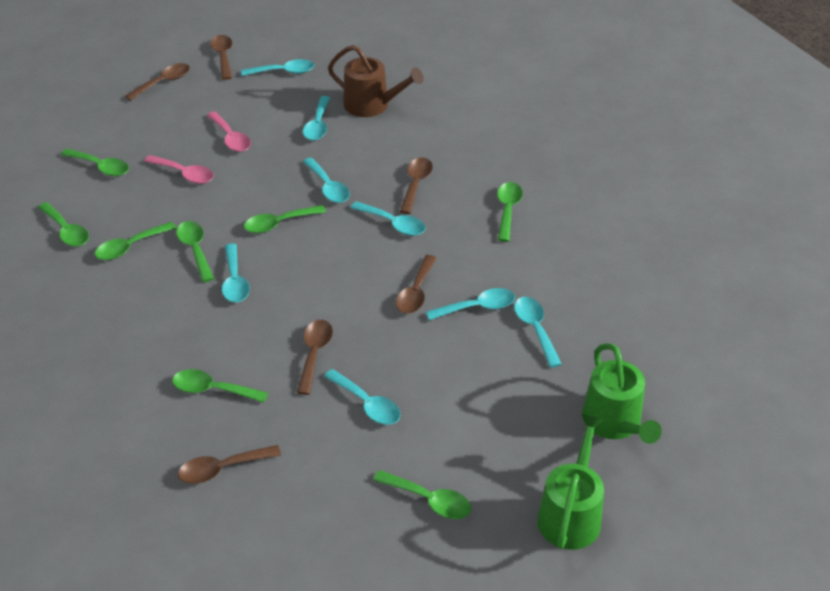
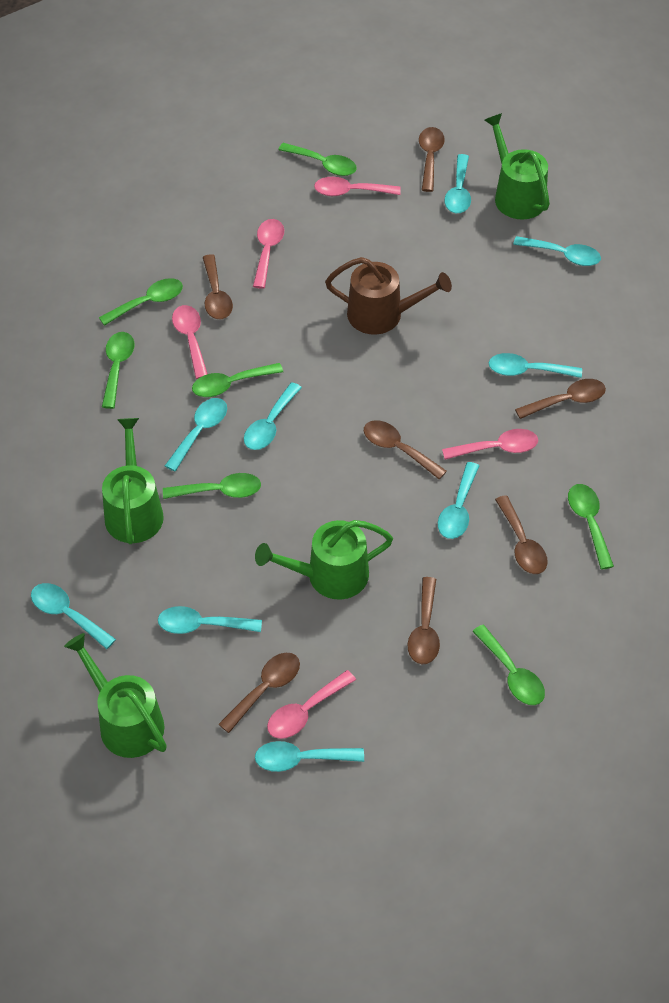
brown spoon: [125,63,190,101] [178,445,281,484] [210,35,232,80] [297,320,333,395] [396,255,437,314] [400,158,433,214] = 6 -> [203,254,233,319] [218,653,300,733] [364,420,447,479] [408,577,440,664] [419,127,445,192] [495,495,548,574] [515,379,606,419] = 7
green spoon: [38,202,89,247] [61,149,129,176] [95,222,176,260] [172,369,268,403] [176,221,214,282] [244,205,326,233] [373,470,471,519] [497,182,523,242] = 8 -> [99,278,183,326] [102,332,135,409] [163,473,261,499] [192,363,283,397] [278,143,357,176] [472,625,545,705] [568,484,614,570] = 7
green watering can: [537,414,604,550] [582,343,662,444] = 2 -> [64,633,167,758] [102,418,164,544] [255,520,393,600] [485,113,550,220] = 4
pink spoon: [144,155,214,184] [207,111,251,152] = 2 -> [172,305,208,379] [253,219,284,289] [267,670,356,739] [314,177,401,196] [442,429,538,460] = 5
turquoise spoon: [222,243,250,302] [241,59,314,76] [303,96,330,141] [303,158,350,203] [324,369,401,425] [351,201,425,236] [426,288,515,320] [514,297,562,368] = 8 -> [31,583,116,649] [158,606,262,634] [165,398,227,471] [244,382,302,450] [255,741,364,772] [438,462,479,539] [444,154,471,213] [489,353,582,378] [513,236,601,266] = 9

